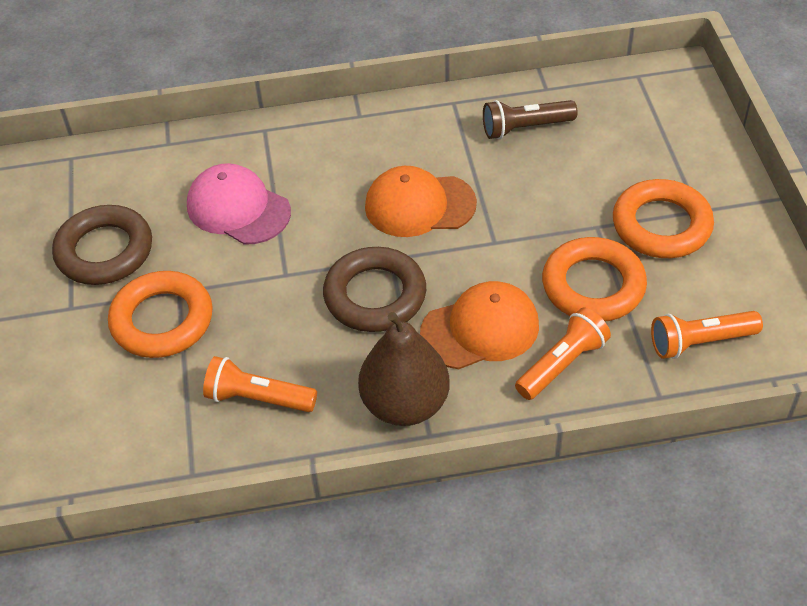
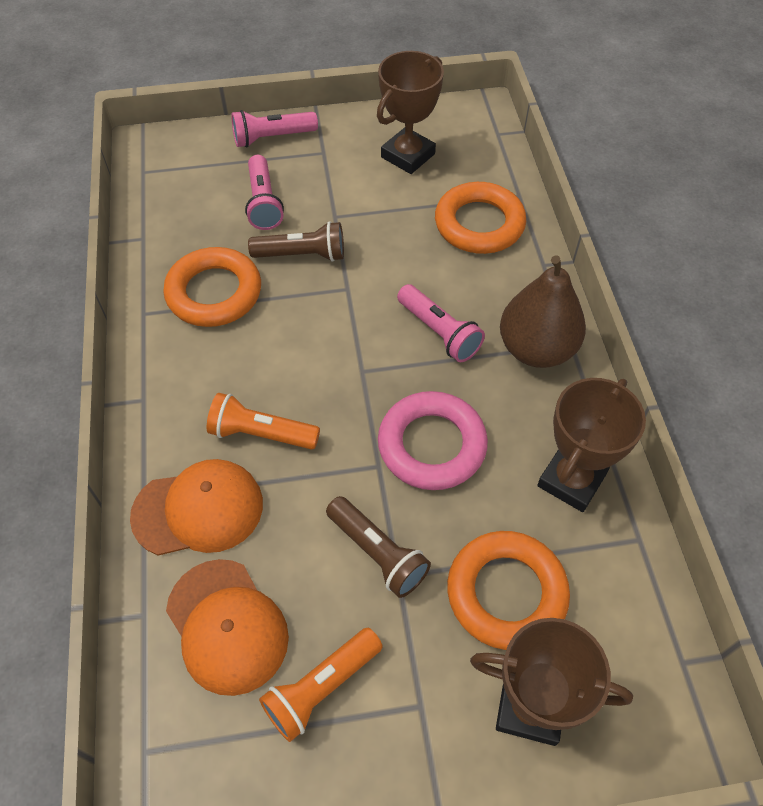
brown flashlight: [483,100,578,139] = 1 -> [248,221,344,262] [326,496,431,598] = 2
brown ring: [52,205,152,285] [323,247,426,332] = 2 -> none = 0
brown trophy: none = 0 -> [377,51,444,174] [470,618,633,746] [537,378,646,512] = 3
orange flashlight: [203,356,317,412] [515,308,611,400] [651,311,763,359] = 3 -> [207,393,320,450] [259,628,383,742] = 2
pink cap: [187,163,291,245] = 1 -> none = 0
pink flashlight: none = 0 -> [231,110,318,148] [245,155,284,230] [397,284,485,362] = 3
pink ring: none = 0 -> [378,391,488,490] = 1

